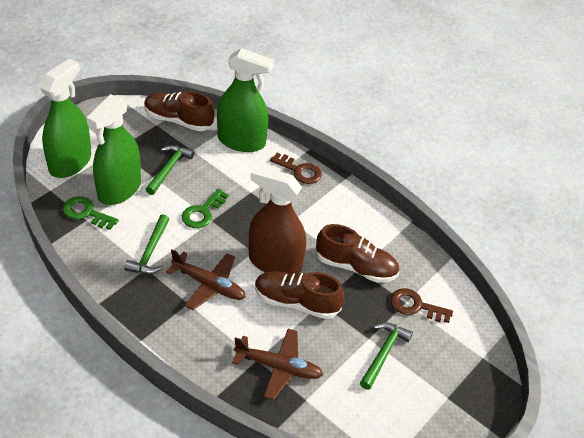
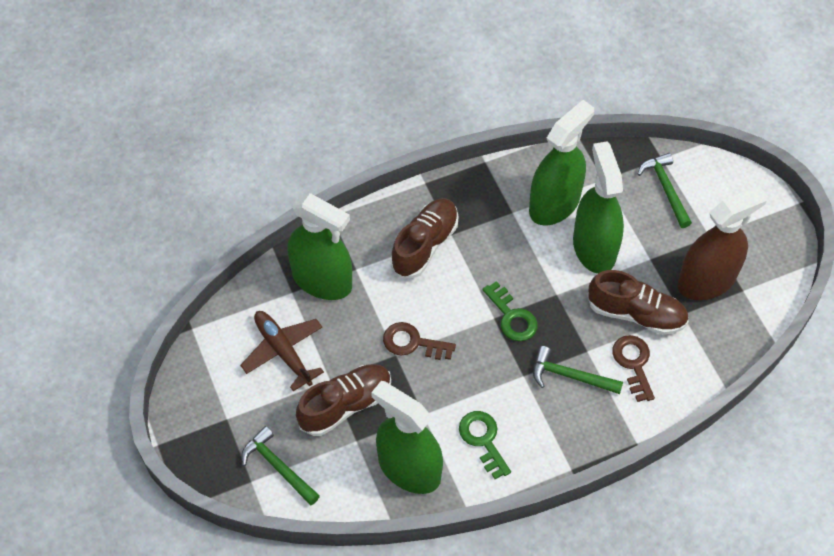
brown plane: [166,249,246,310] [232,329,323,400] = 2 -> [240,311,324,391] = 1
green spray bottle: [40,59,91,178] [86,94,141,205] [217,48,274,152] = 3 -> [287,193,352,300] [371,381,443,494] [529,100,594,225] [573,141,624,274] = 4

